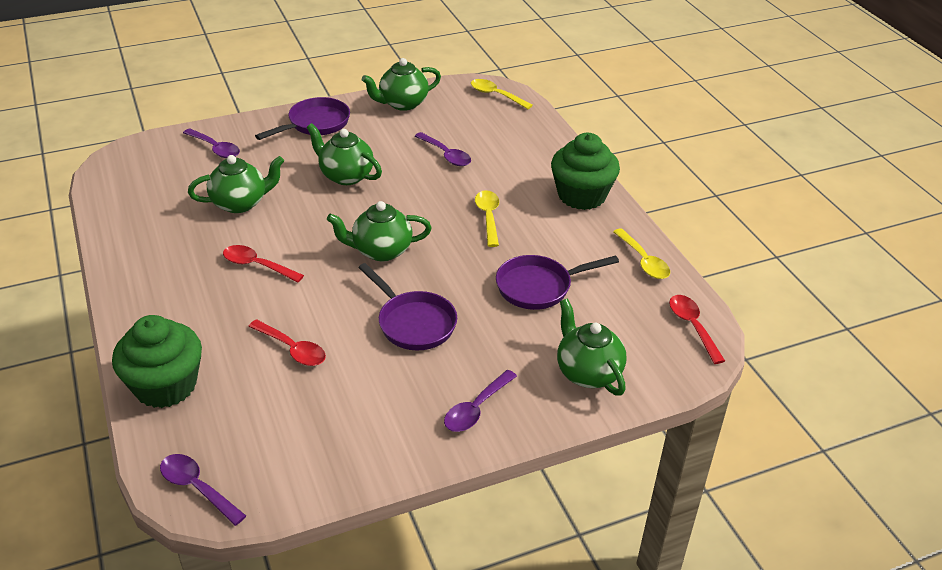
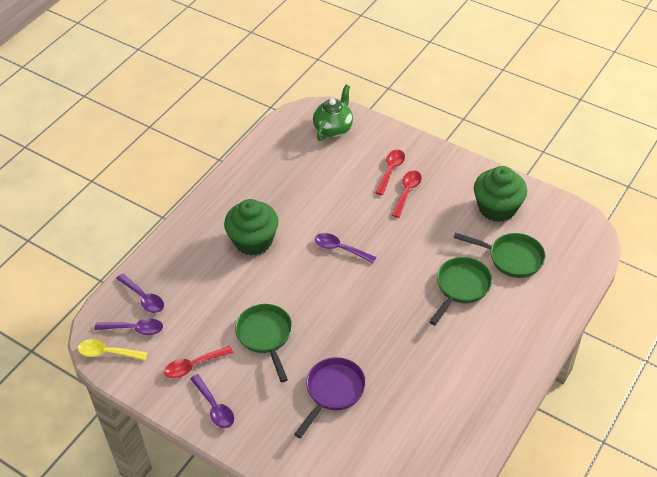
green pan: none = 0 -> [235,304,292,382] [430,257,492,325] [454,233,545,278] = 3
green teapot: [188,155,284,213] [306,123,382,185] [327,201,432,261] [362,58,441,111] [557,298,627,396] = 5 -> [313,85,353,141] = 1
purple pan: [255,97,350,140] [358,263,457,350] [496,255,619,310] = 3 -> [294,357,366,438] = 1
yellow spoon: [471,79,533,109] [475,190,499,247] [613,228,670,279] = 3 -> [78,339,148,360] = 1

